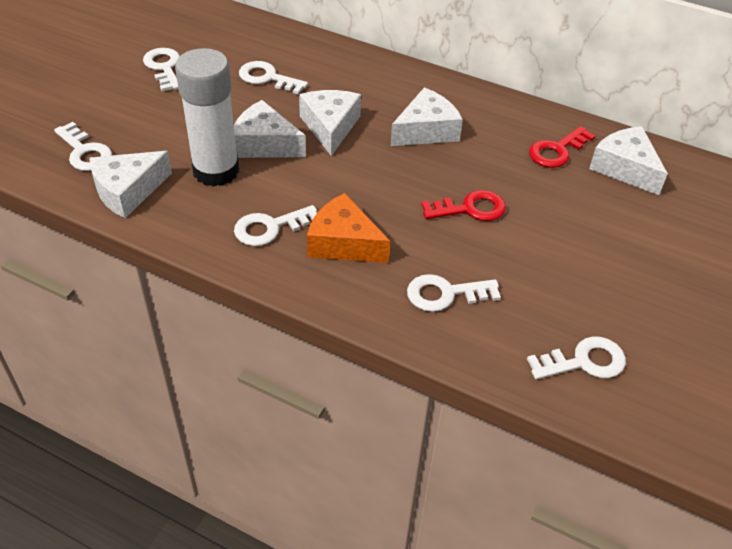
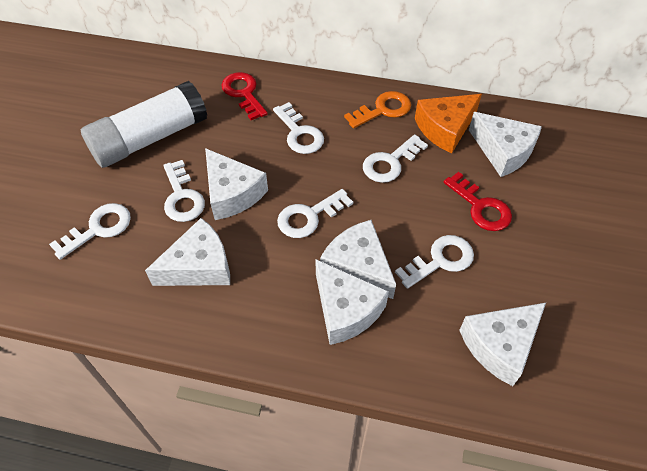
orange key: none = 0 -> [344,91,411,128] = 1
white cheese: [89,151,172,218] [234,100,306,158] [299,90,361,156] [391,87,463,146] [589,126,668,195] = 5 -> [145,218,230,286] [205,148,268,220] [315,259,389,345] [320,220,396,299] [459,303,546,386] [469,112,542,177] = 6

